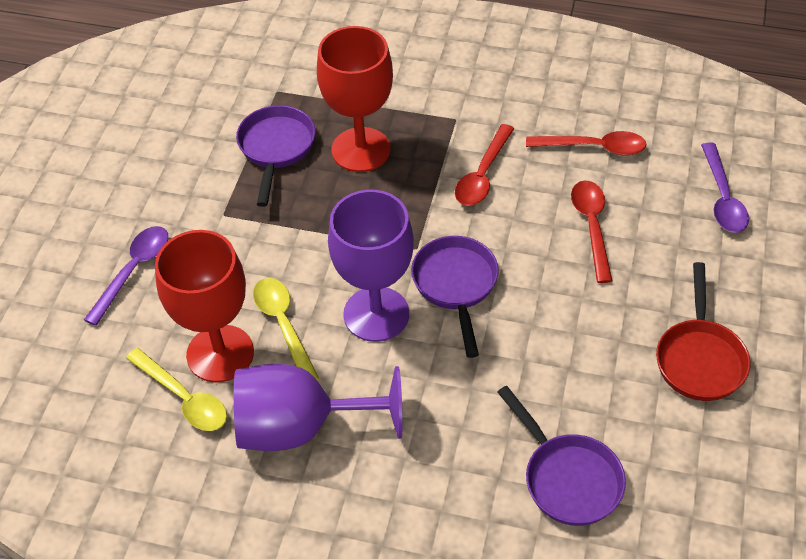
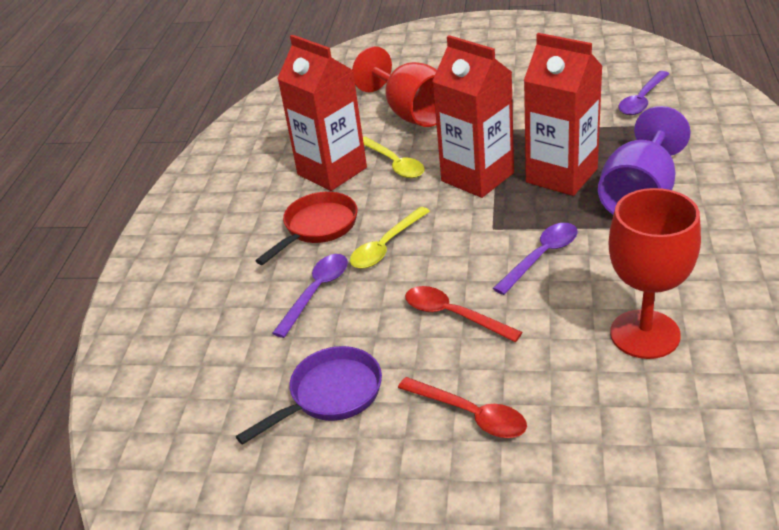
purple goblet: [234,364,403,451] [328,190,414,342] = 2 -> [598,106,691,215] = 1
purple pan: [236,105,315,207] [411,236,499,358] [497,386,626,526] = 3 -> [236,346,382,445] = 1
purple spoon: [84,226,168,326] [701,142,749,233] = 2 -> [272,254,348,338] [493,223,578,295] [618,71,669,115] = 3
red carton: none = 0 -> [277,35,367,191] [432,35,514,198] [524,33,603,196] = 3
red spoon: [455,124,514,206] [526,131,646,156] [571,180,612,283] = 3 -> [398,377,527,438] [405,286,522,342] = 2

